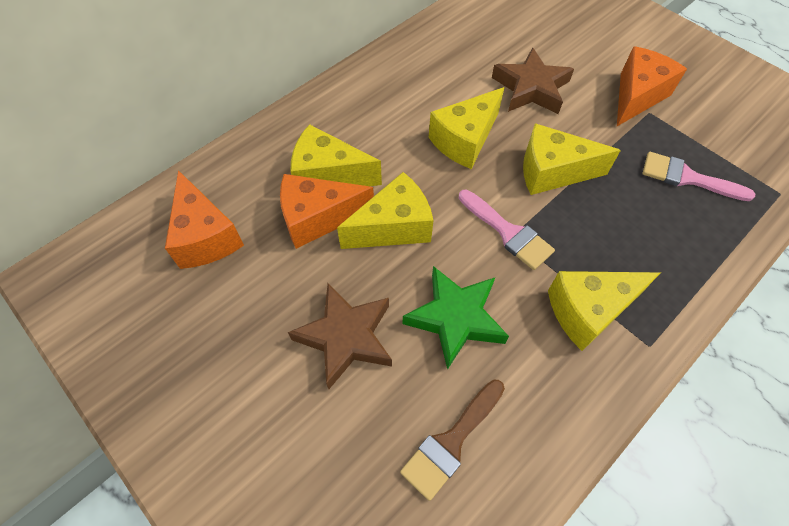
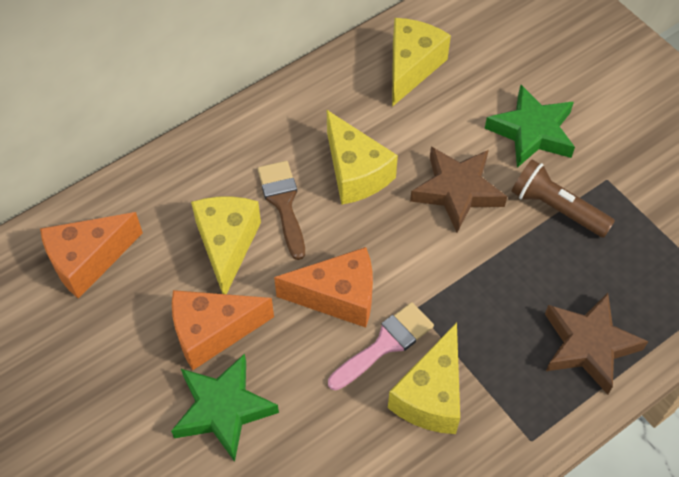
brown flashlight: none = 0 -> [511,159,615,238] = 1
green star: [403,266,509,370] = 1 -> [171,353,279,462] [485,85,575,168] = 2
pink brush: [459,190,555,270] [642,152,755,201] = 2 -> [328,302,434,390] = 1
yellow cheese: [291,124,382,186] [337,172,434,249] [429,87,505,169] [523,123,621,195] [548,271,661,351] = 5 -> [191,197,261,294] [327,110,398,205] [388,323,460,434] [392,18,451,107] = 4

